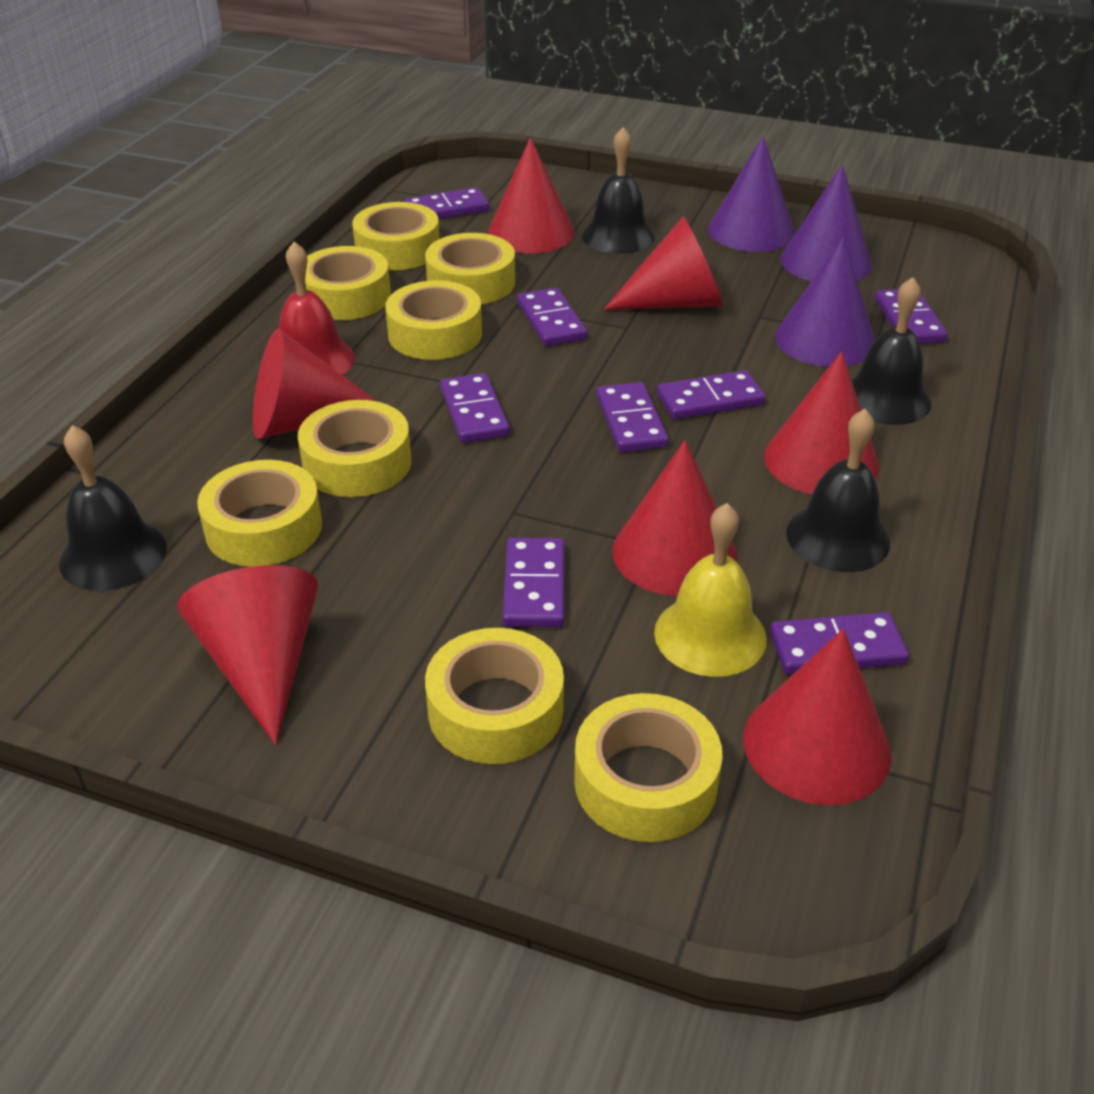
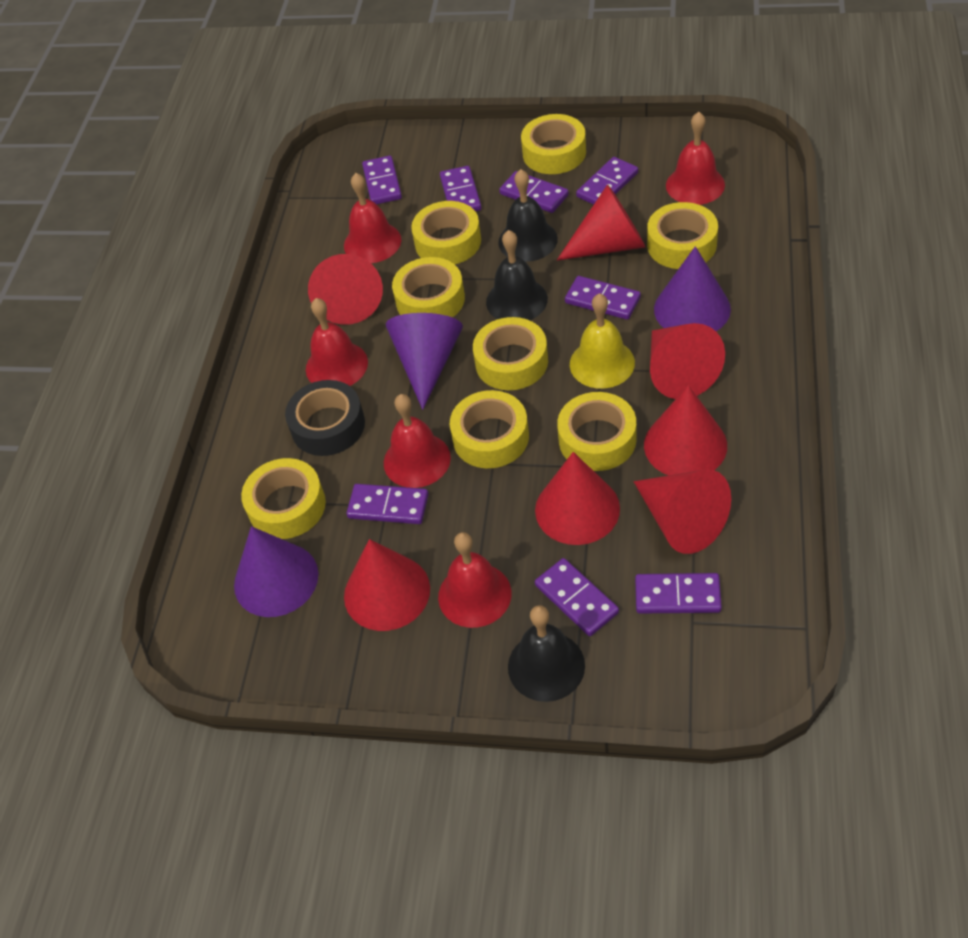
black bell: [59,425,167,591] [582,127,655,254] [786,409,890,572] [851,277,931,425] = 4 -> [486,230,548,320] [498,169,558,262] [508,605,585,702] = 3
black tape: none = 0 -> [285,380,365,456] = 1
red bell: [279,241,355,375] = 1 -> [306,298,368,386] [344,173,401,263] [384,394,451,488] [438,532,512,628] [666,112,725,205] = 5

